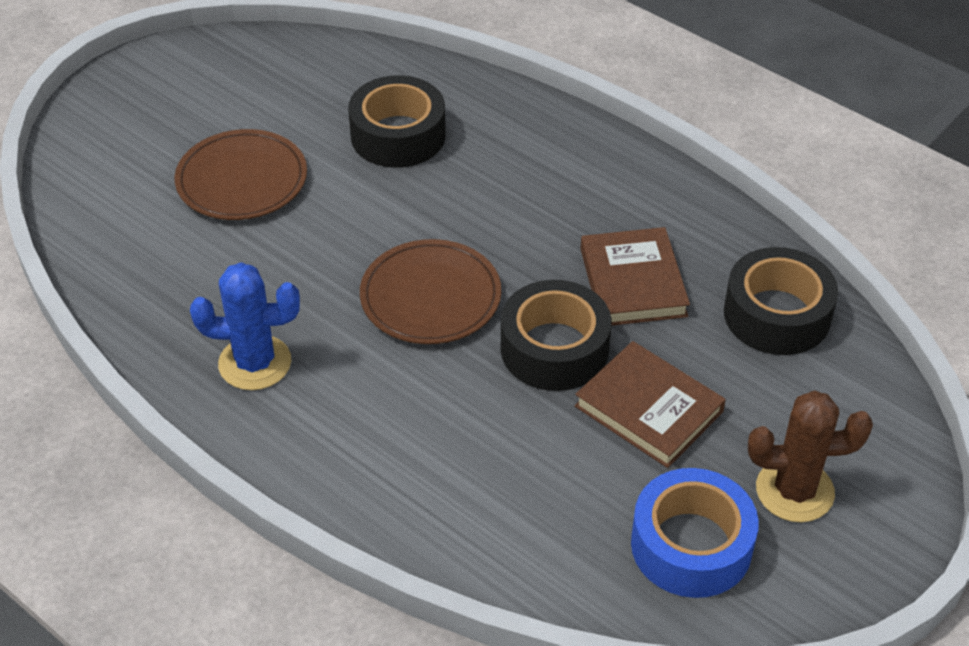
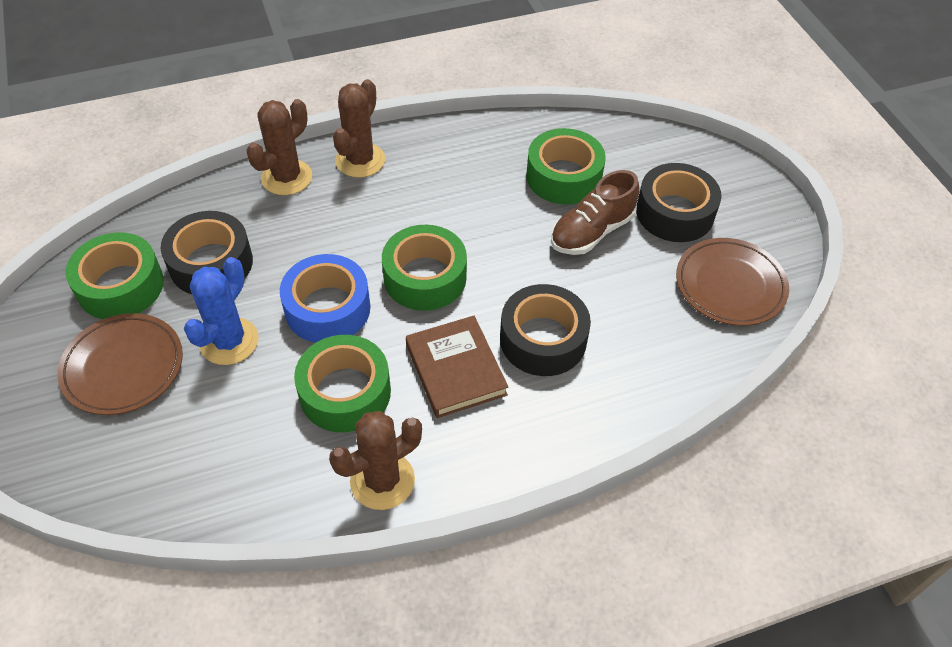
brown book: [575,341,726,468] [581,227,690,326] = 2 -> [406,316,508,418] = 1
brown cactus: [748,390,873,522] = 1 -> [246,99,312,195] [329,411,422,510] [333,79,385,178] = 3
brown shoe: none = 0 -> [551,170,640,255] = 1
green tape: none = 0 -> [65,232,164,319] [294,335,391,432] [382,225,467,311] [526,128,606,205] = 4

